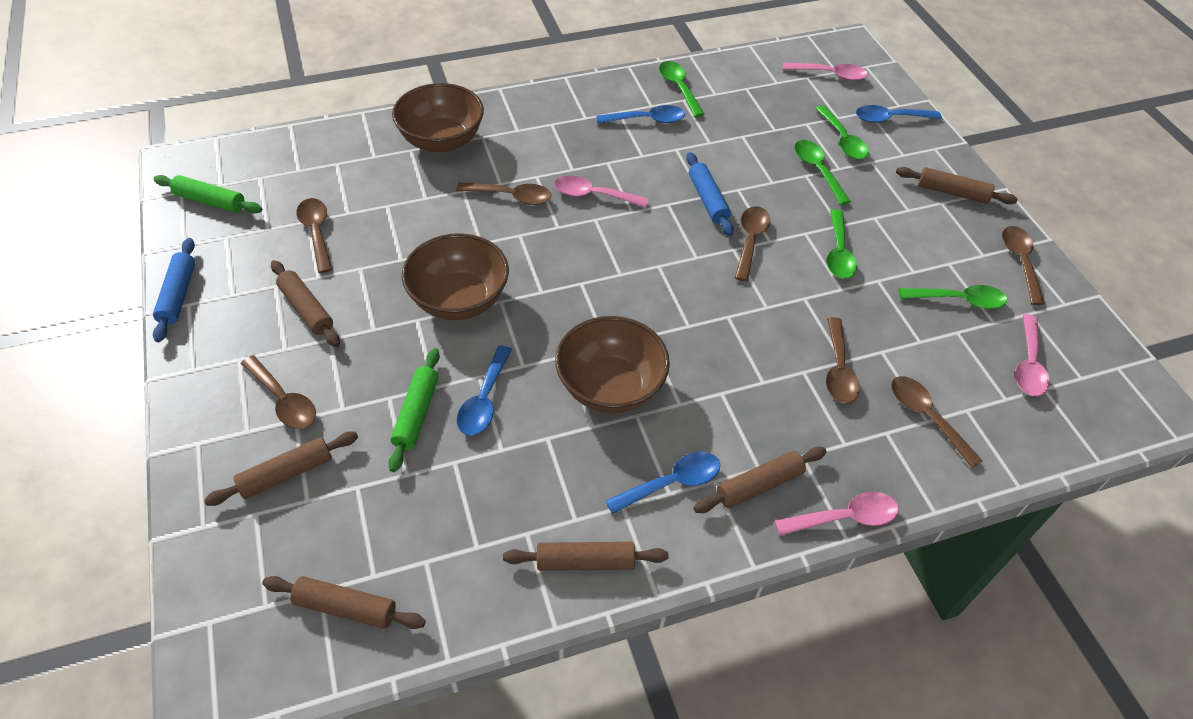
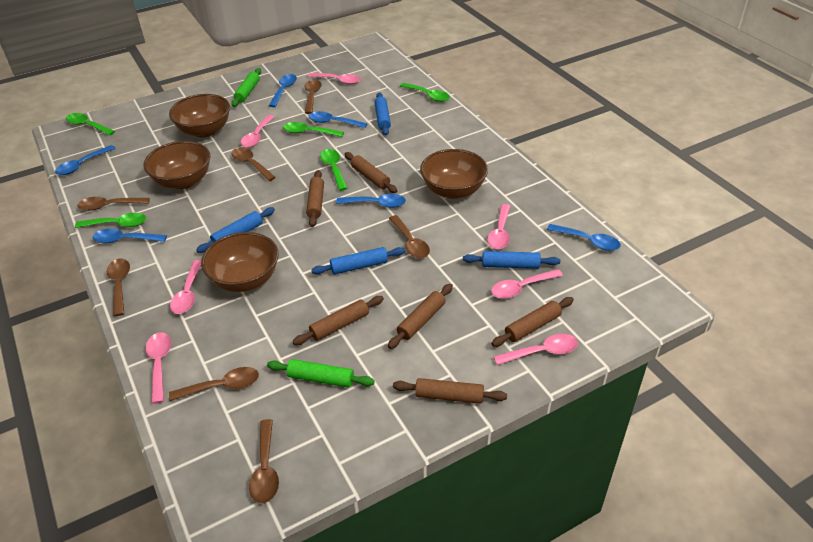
blue rolling pin: [153,238,195,342] [686,152,734,236] = 2 -> [196,207,275,253] [311,247,405,274] [374,92,391,136] [463,251,560,269] = 4
blue spoon: [457,345,512,435] [596,105,685,124] [605,451,720,514] [856,105,942,123] = 4 -> [55,145,116,175] [92,228,167,244] [269,74,297,107] [308,111,367,128] [336,194,406,208] [547,224,621,251] = 6
brown bowl: [392,83,484,152] [402,233,509,320] [555,316,670,413] = 3 -> [143,141,210,189] [169,94,230,137] [201,232,279,292] [420,149,488,199] = 4
pink spoon: [554,175,649,207] [775,492,899,536] [783,62,868,81] [1015,314,1050,396] = 4 -> [145,332,171,404] [170,260,201,314] [241,115,274,148] [307,73,361,84] [487,204,510,249] [491,269,563,299] [493,334,578,365] = 7

